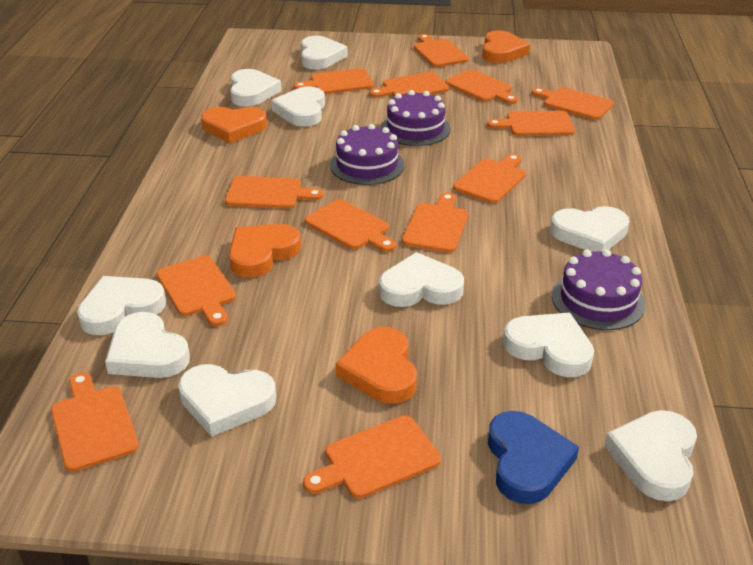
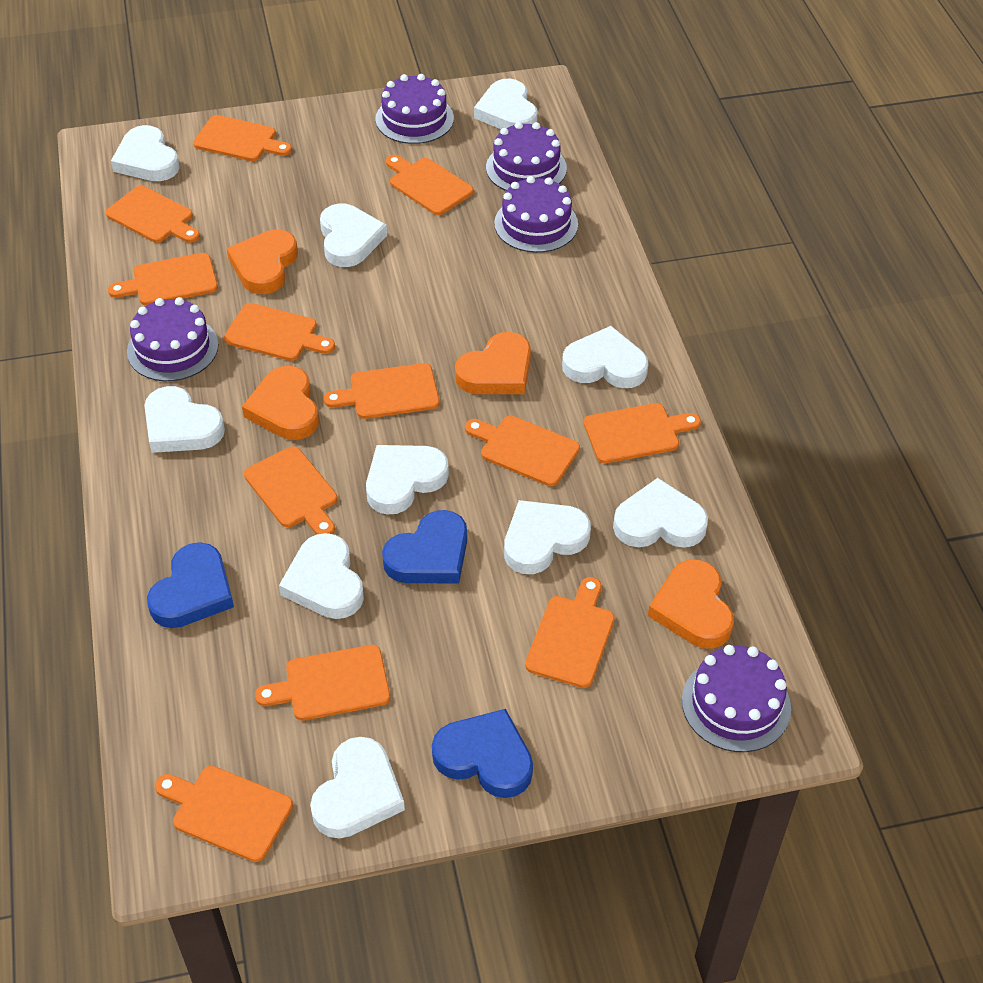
blue heart: [488,411,579,504] = 1 -> [147,542,234,628] [382,510,467,584] [432,709,533,798] = 3
orange cutting board: [51,372,139,472] [156,256,236,326] [225,176,323,209] [294,68,374,94] [303,416,441,499] [305,199,396,252] [369,72,449,97] [402,192,468,253] [414,34,469,67] [445,69,518,104] [453,154,526,203] [487,111,575,136] [532,87,614,120] = 13 -> [105,186,200,243] [108,253,218,305] [155,766,293,862] [193,115,292,161] [224,303,335,361] [244,446,337,535] [255,645,390,721] [324,363,439,419] [386,155,474,215] [465,416,580,486] [525,577,615,688] [584,403,701,464] = 12
purple cake: [330,124,404,185] [381,90,451,146] [552,249,645,330] = 3 -> [127,297,218,381] [375,74,454,144] [486,122,567,191] [494,176,578,253] [682,645,791,752] = 5

